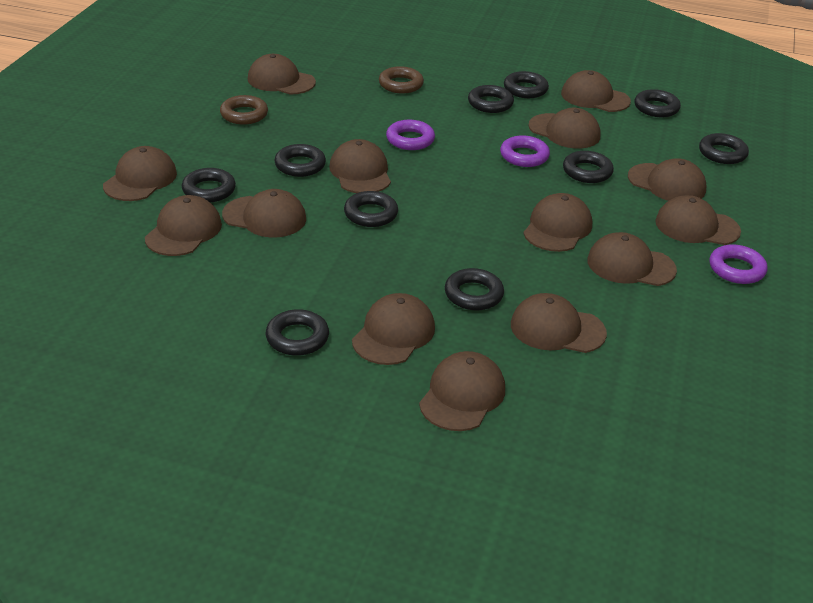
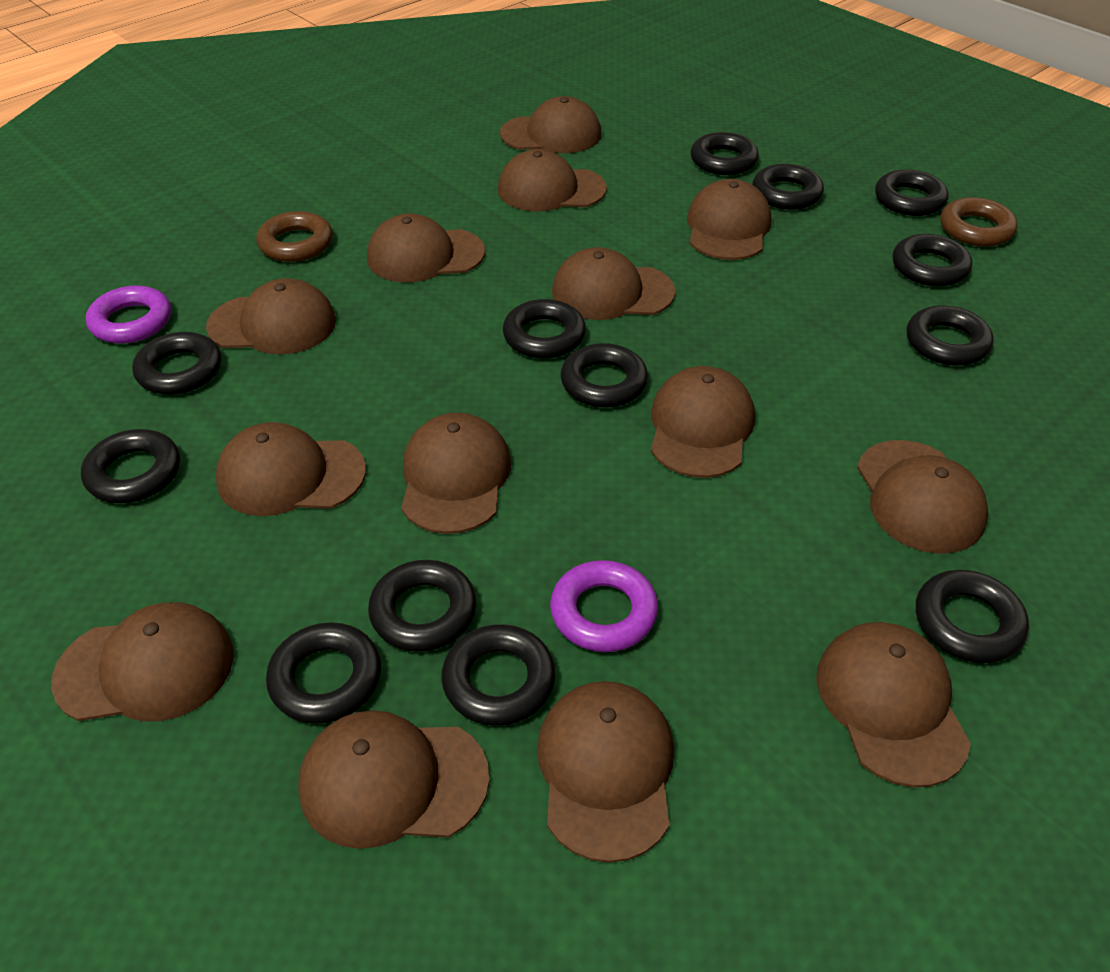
black ring: [182,168,236,202] [266,309,329,356] [275,144,326,177] [344,191,398,227] [445,268,504,310] [468,85,514,113] [504,71,549,98] [563,151,614,183] [634,89,681,117] [699,133,749,164] = 10 -> [81,429,180,503] [132,332,222,395] [266,622,381,724] [368,560,477,652] [441,624,556,726] [503,299,586,359] [561,343,648,408] [691,132,759,175] [752,164,824,210] [875,169,948,216] [893,234,972,287] [907,305,994,366] [916,570,1029,663] = 13
purple ring: [386,120,435,150] [500,135,550,167] [709,244,768,284] = 3 -> [86,285,171,344] [550,560,658,652] = 2

